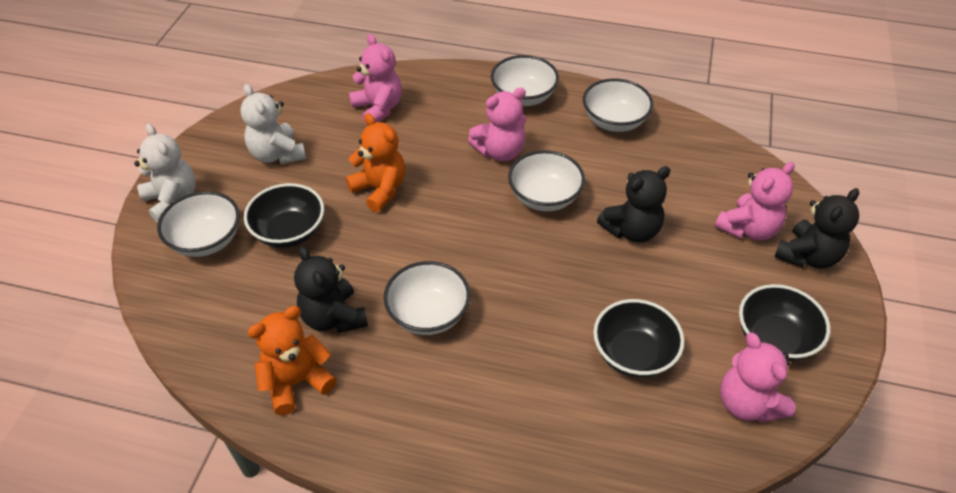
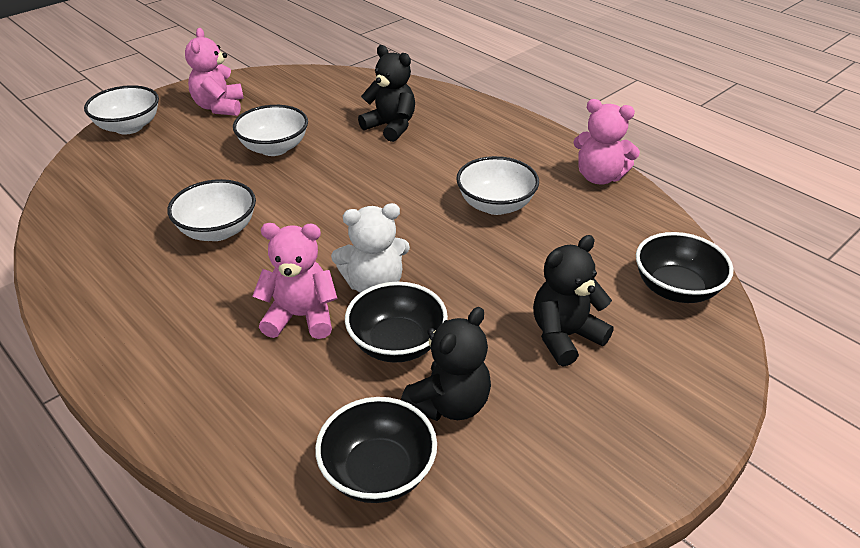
orange teddy bear: [248,306,337,415] [346,113,405,212] = 2 -> none = 0
pink teddy bear: [349,34,402,126] [468,88,527,161] [715,162,795,240] [720,333,796,423] = 4 -> [185,28,243,116] [253,223,338,339] [573,99,640,184] = 3
white bowl: [157,191,240,257] [384,261,470,335] [491,55,559,106] [508,150,585,211] [583,78,653,132] = 5 -> [84,85,159,134] [167,179,256,241] [233,105,308,156] [456,156,539,215] = 4
white teddy bear: [134,124,196,223] [240,84,306,164] = 2 -> [331,203,410,293] = 1

